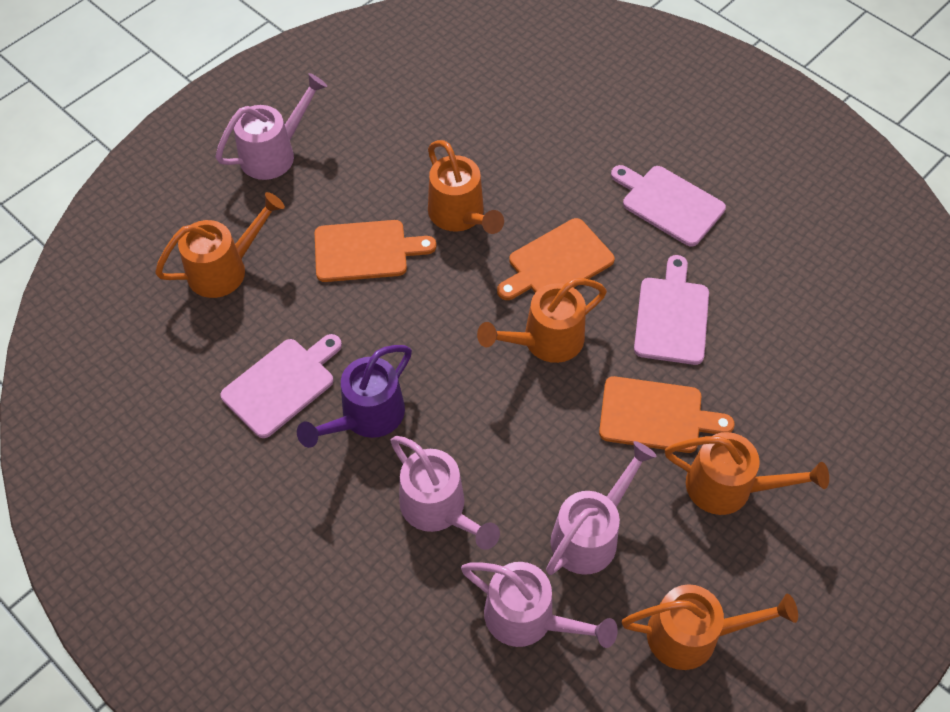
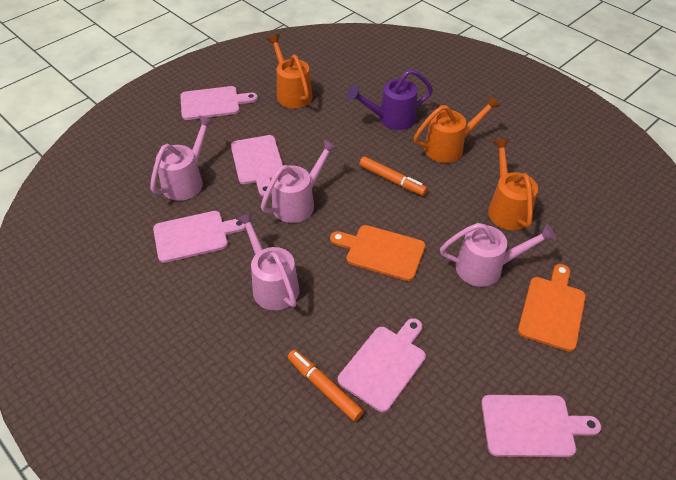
orange cutting board: [315,220,436,282] [497,218,615,300] [599,376,735,453] = 3 -> [330,225,425,281] [518,264,586,352] = 2
orange marker: none = 0 -> [288,350,364,421] [359,156,427,196] = 2
orange watering can: [155,192,285,298] [428,140,504,234] [477,278,607,363] [622,584,798,670] [665,432,829,515] = 5 -> [267,34,313,108] [414,95,501,163] [488,139,538,230] = 3
pink cutting board: [220,334,342,438] [611,165,726,247] [634,255,709,365] = 3 -> [153,211,246,263] [180,86,258,120] [231,135,283,197] [338,318,426,412] [481,395,601,457] = 5

